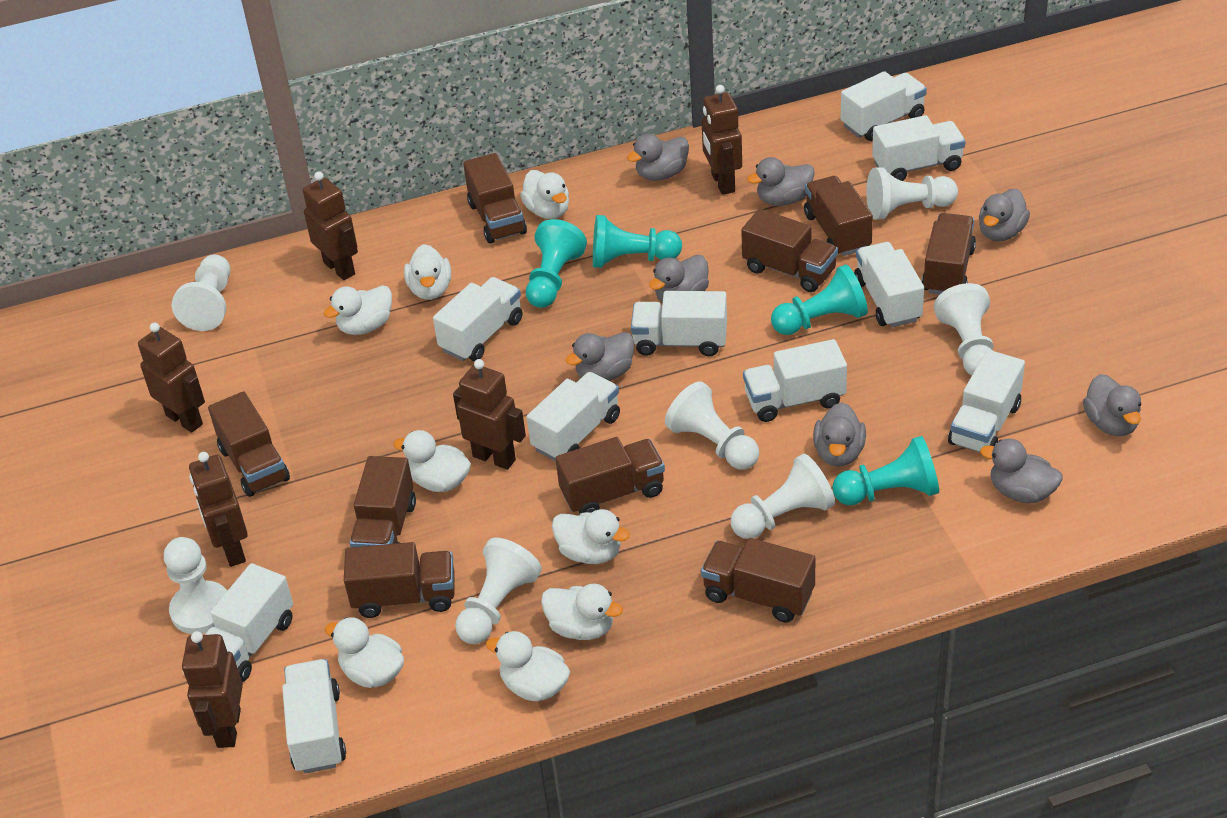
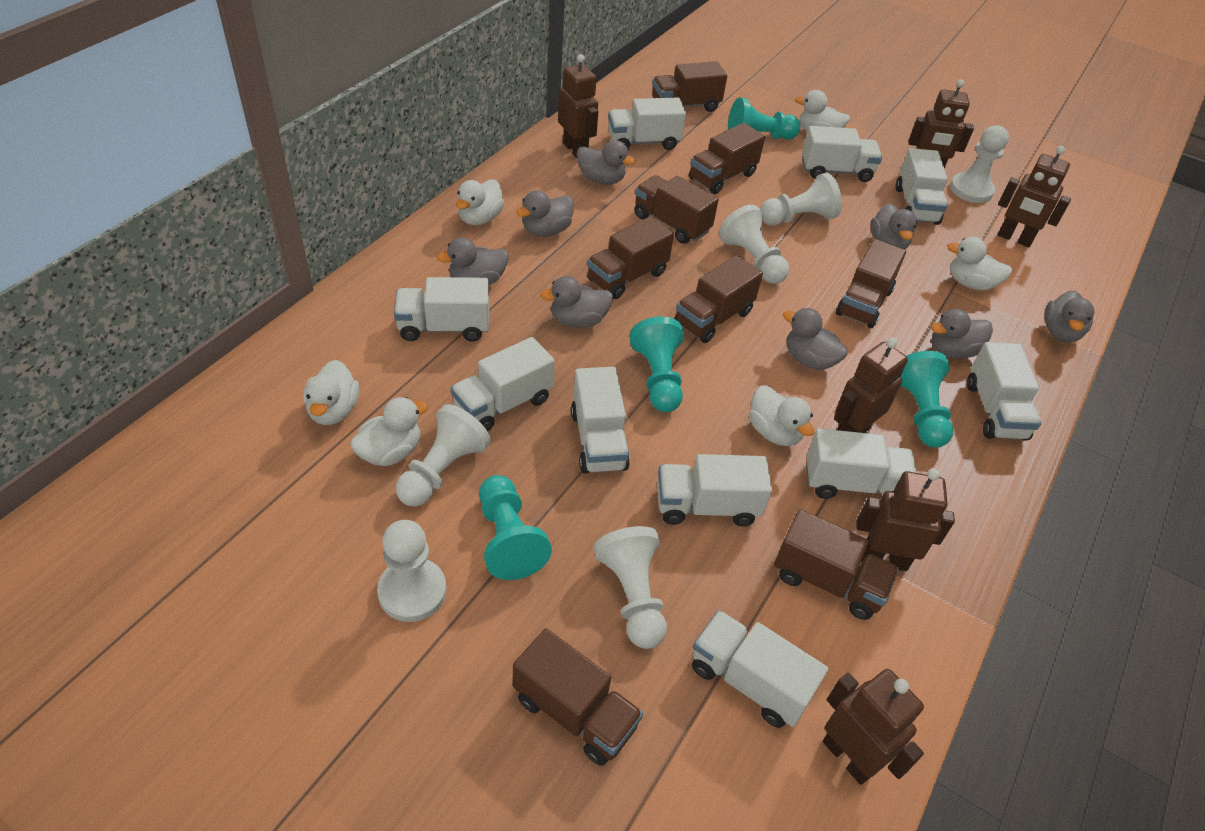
brown truck: [208,391,290,497] [344,542,455,618] [349,456,416,547] [463,153,527,243] [556,437,665,514] [701,538,815,623] [741,209,838,292] [804,176,873,256] [921,213,976,295] = 9 -> [513,628,643,766] [587,216,674,299] [634,175,718,244] [652,61,727,112] [674,255,763,343] [689,123,765,194] [774,509,899,620] [836,239,906,328] = 8
white duck: [324,285,392,335] [325,617,404,688] [393,430,471,492] [404,244,451,300] [486,631,570,701] [520,170,569,219] [541,584,623,640] [552,509,630,564] = 8 -> [303,360,359,425] [350,397,428,466] [456,179,505,225] [749,386,814,446] [795,90,850,132] [947,237,1012,291] = 6
white pawn: [164,537,227,634] [172,255,230,331] [455,538,542,644] [665,381,759,469] [731,454,835,539] [866,167,958,220] [934,283,994,376] = 7 -> [377,520,446,622] [396,404,491,507] [593,526,667,649] [719,205,789,284] [760,173,842,226] [950,125,1009,203] = 6

